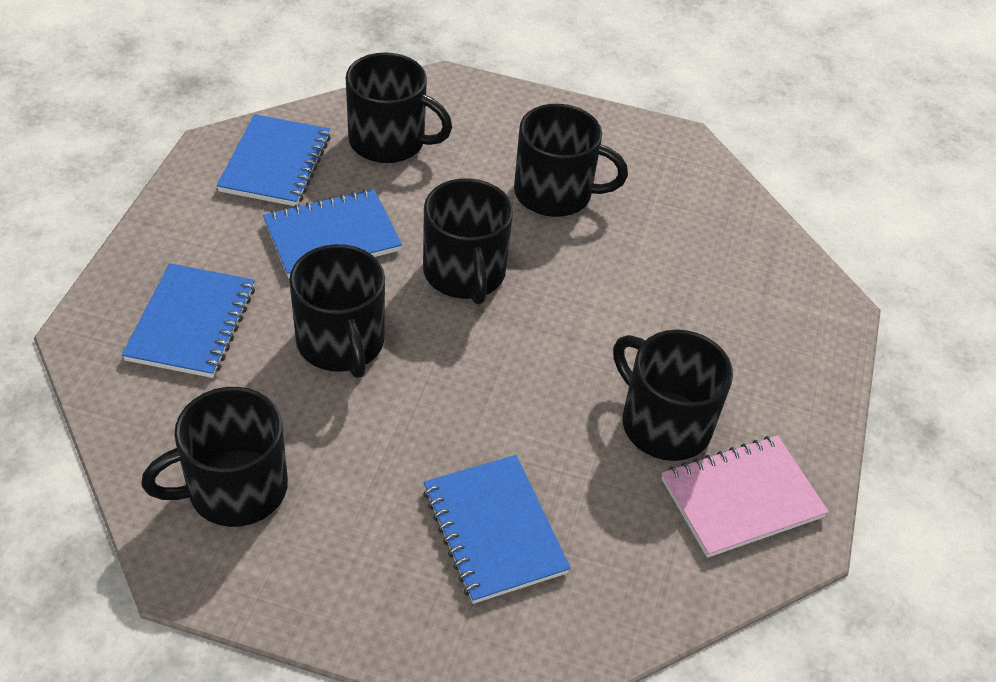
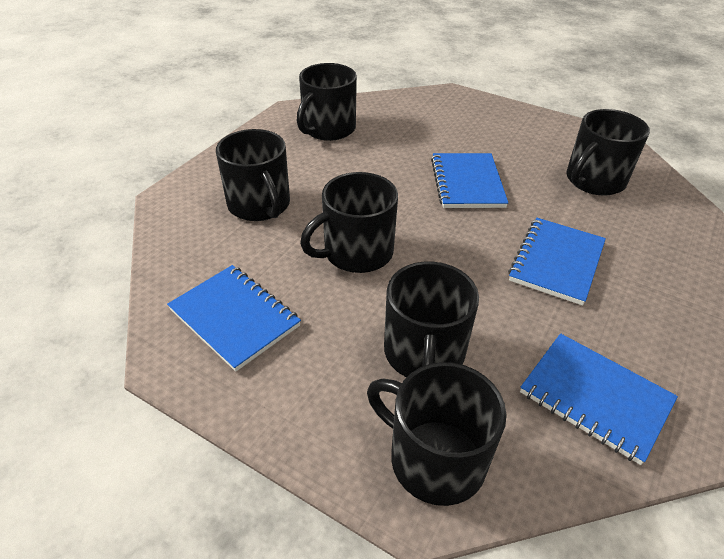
pink notebook: [661,436,829,558] = 1 -> none = 0

